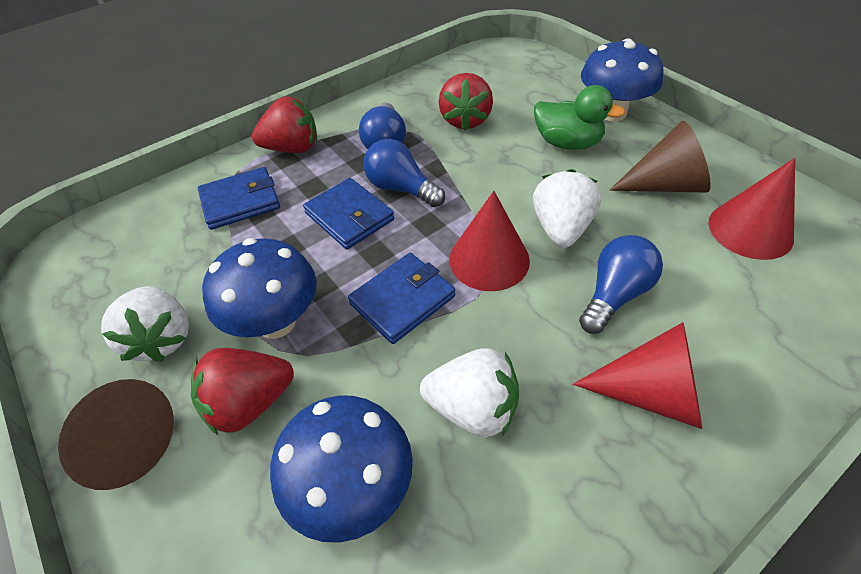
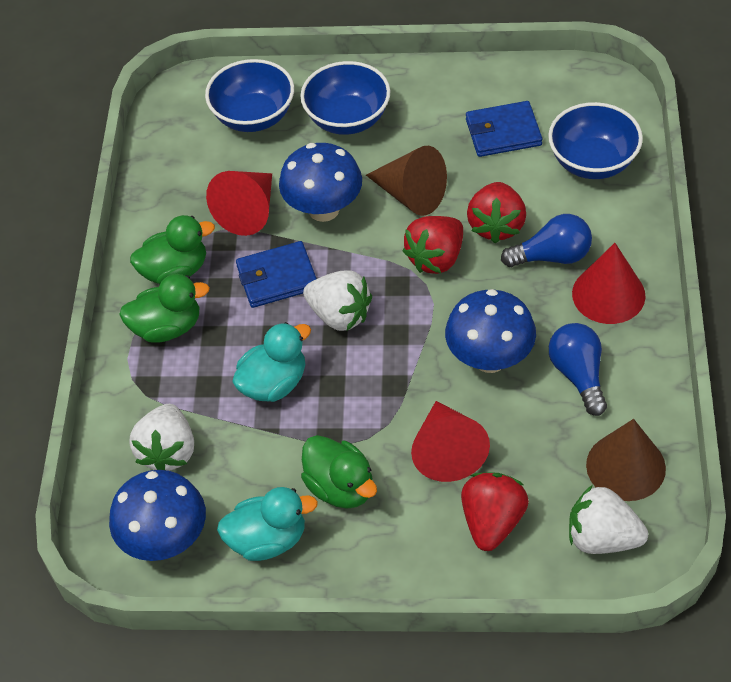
blue bowl: none = 0 -> [205,59,294,132] [300,61,391,135] [548,102,643,179] = 3
blue light bulb: [359,103,406,149] [364,139,445,207] [579,235,663,334] = 3 -> [501,214,592,267] [549,323,607,416] = 2
blue wallet: [198,167,280,230] [303,178,394,250] [348,253,455,344] = 3 -> [236,241,317,308] [466,101,542,157] = 2
green duck: [534,85,625,150] = 1 -> [119,274,210,343] [130,215,215,284] [301,435,377,509] = 3
turquoise duck: none = 0 -> [217,487,318,561] [232,322,311,402] = 2

